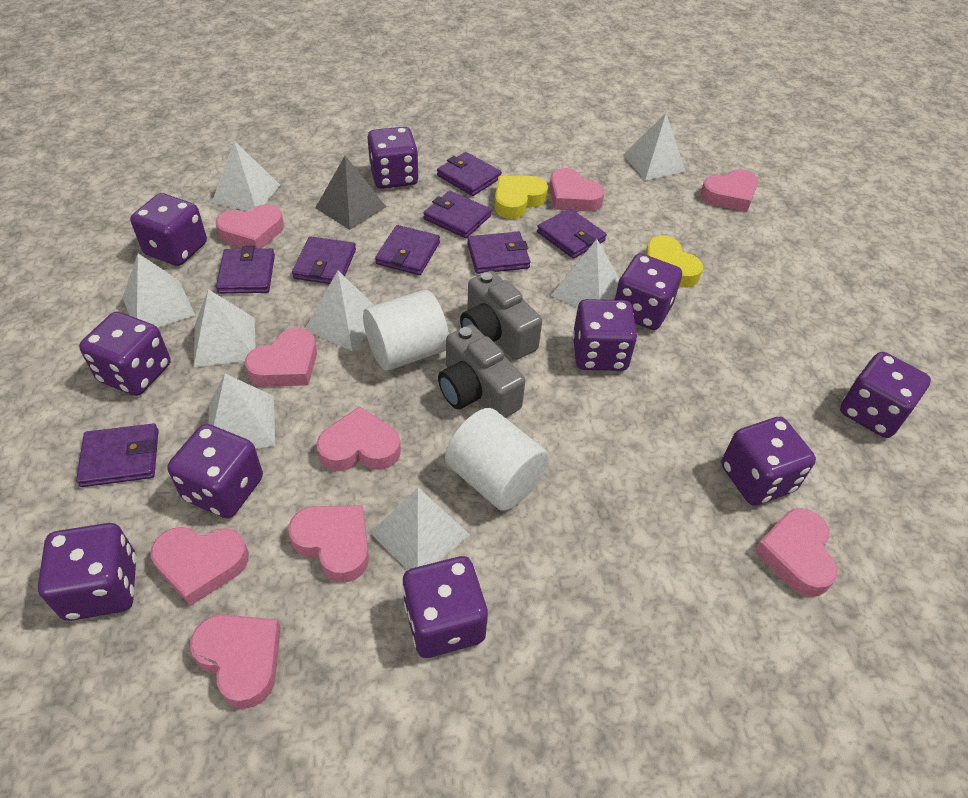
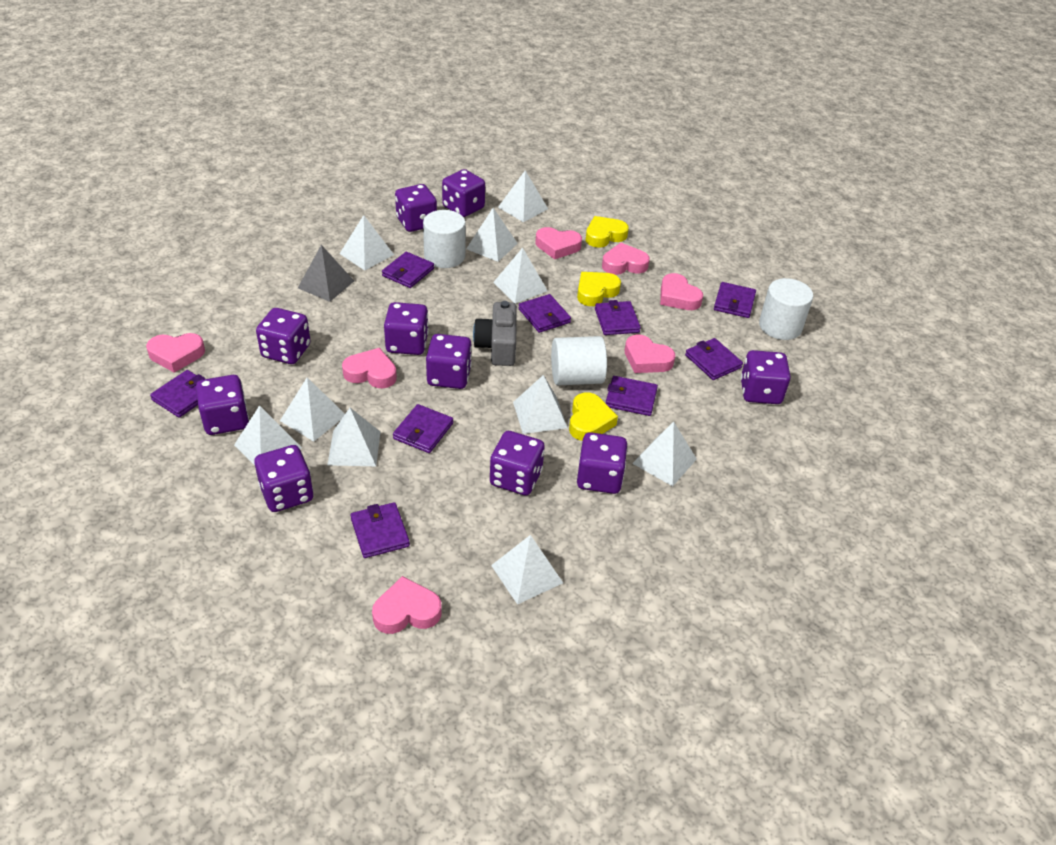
grey camera: [438,324,525,418] [460,271,542,360] = 2 -> [473,301,517,366] = 1
pink heart: [150,527,249,606] [190,615,281,709] [216,204,284,249] [245,328,317,387] [288,505,369,583] [316,406,401,471] [549,168,605,211] [701,169,758,212] [754,508,838,597] = 9 -> [146,333,205,373] [342,348,397,388] [372,576,442,634] [535,227,582,259] [602,243,650,275] [625,335,675,373] [660,273,703,310] = 7
purple wallet: [76,423,159,487] [216,246,275,294] [292,236,356,284] [375,225,440,275] [423,191,492,238] [437,152,502,196] [467,232,530,274] [537,208,607,259] = 8 -> [150,370,205,418] [351,502,410,558] [382,252,434,288] [393,404,453,453] [519,294,571,333] [595,300,641,335] [606,376,658,416] [685,338,743,380] [714,282,756,318] = 9
white cylinder: [363,290,449,371] [445,408,549,511] = 2 -> [423,210,466,268] [551,336,607,385] [759,278,813,340] = 3
white pyramid: [123,253,195,328] [194,289,256,367] [208,374,275,449] [212,141,280,211] [305,271,374,351] [370,488,470,570] [551,239,619,307] [623,113,686,181] = 8 -> [234,405,302,465] [280,378,345,442] [327,408,380,466] [340,215,394,271] [466,208,518,262] [491,535,563,605] [493,248,548,304] [498,170,548,222] [513,375,568,434] [632,422,697,486] = 10
yellow heart: [495,176,548,219] [645,236,703,288] = 2 -> [569,393,618,441] [577,272,621,306] [586,216,629,248] = 3

